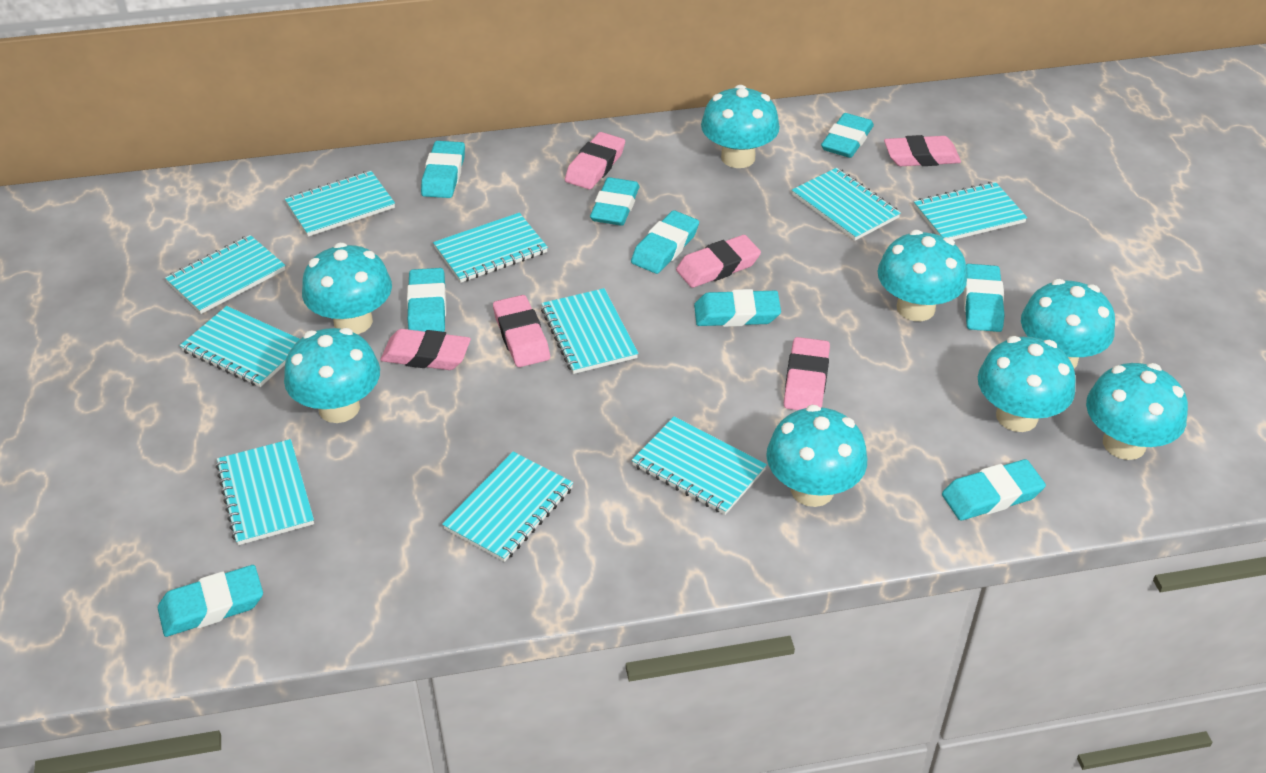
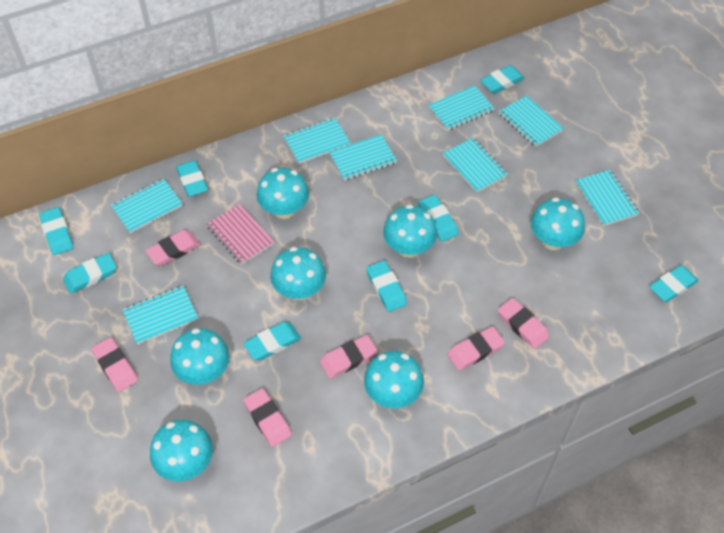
pink notebook: none = 0 -> [207,204,275,264] = 1
turquoise eraser: [158,565,263,637] [407,268,446,332] [421,141,465,198] [590,177,640,226] [631,210,699,274] [694,289,781,327] [821,113,874,158] [942,459,1046,520] [963,264,1004,332] = 9 -> [39,207,74,255] [63,253,117,294] [176,160,208,197] [243,322,301,360] [366,260,407,312] [418,195,459,242] [480,65,525,94] [649,265,699,302] = 8
turquoise mushroom: [284,328,380,423] [302,243,392,334] [701,85,780,168] [766,405,867,507] [877,230,967,321] [978,336,1076,432] [1021,279,1115,369] [1086,363,1188,460] = 8 -> [150,419,213,482] [170,328,230,385] [256,168,309,219] [270,247,326,300] [364,351,424,408] [383,204,437,258] [531,197,585,250] = 7
turquoise notebook: [165,235,286,314] [180,306,300,387] [216,439,314,545] [285,171,395,237] [433,213,548,283] [442,452,573,562] [541,288,638,374] [632,417,767,515] [792,168,901,241] [914,182,1027,240] = 10 -> [111,178,183,233] [123,286,198,344] [284,118,351,164] [329,134,397,181] [428,85,495,131] [443,138,508,193] [499,95,564,147] [576,170,639,226] = 8

